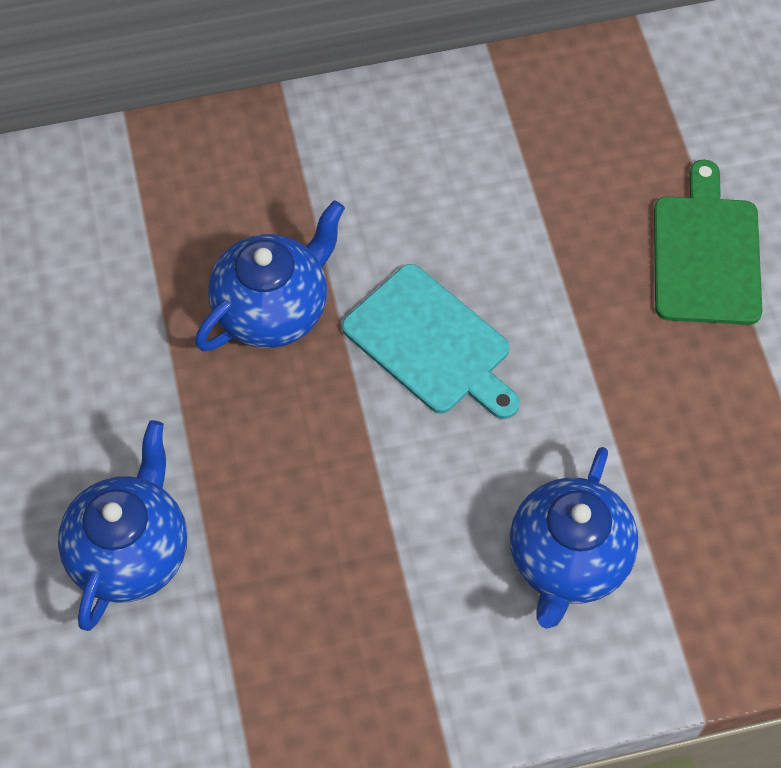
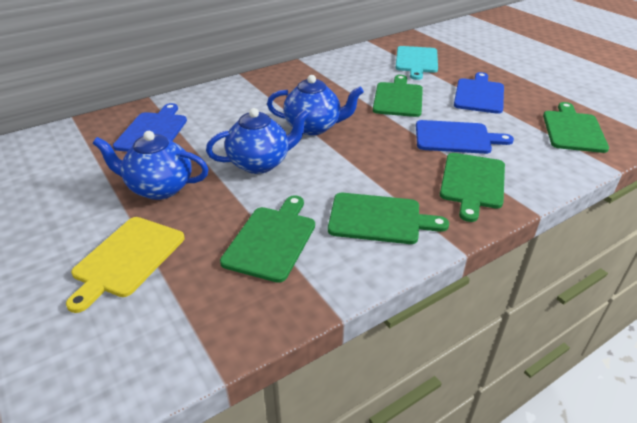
blue cutting board: none = 0 -> [113,103,187,152] [416,120,514,154] [454,72,504,114] = 3
green cutting board: [654,160,762,325] = 1 -> [220,195,315,283] [328,193,449,244] [373,75,423,117] [440,153,505,222] [543,102,609,153] = 5
yellow cutting board: none = 0 -> [66,217,185,313] = 1

